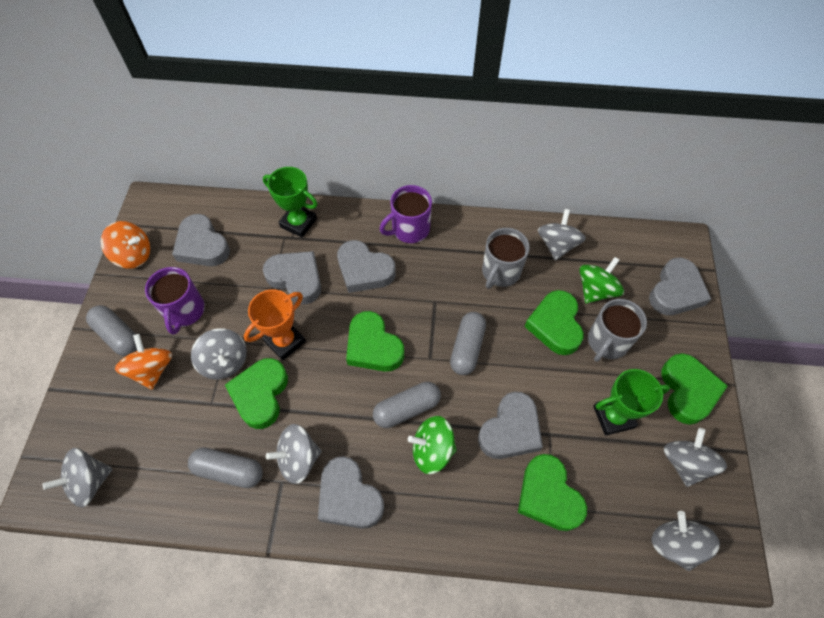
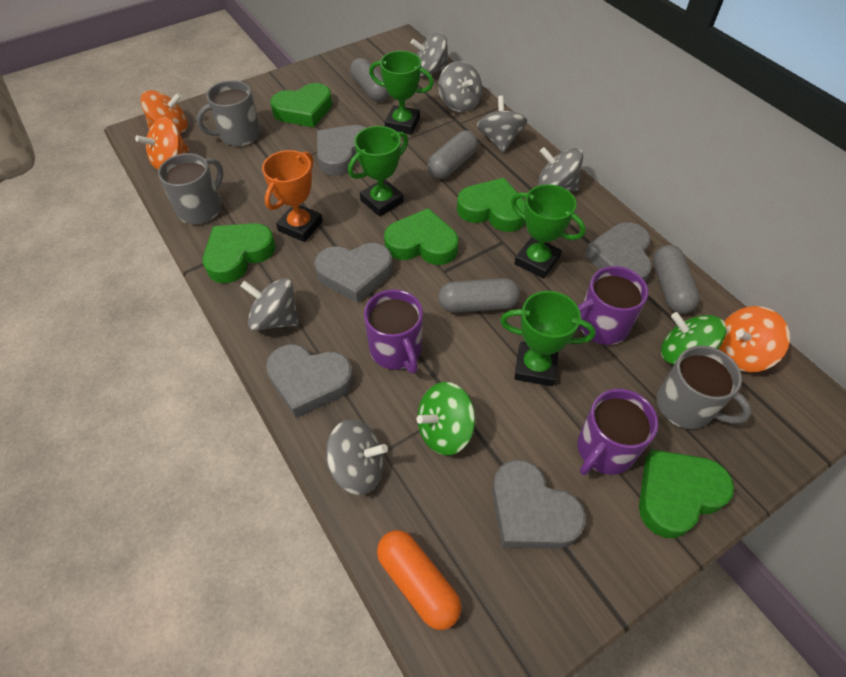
green trophy: [263,167,318,238] [593,369,670,436] = 2 -> [348,126,408,217] [369,51,434,135] [500,291,596,386] [511,184,586,278] = 4
grey heart: [172,214,230,266] [263,251,321,304] [318,456,384,529] [337,240,396,293] [478,392,543,459] [649,258,711,315] = 6 -> [266,344,354,418] [314,243,392,303] [317,125,366,176] [492,459,586,549] [585,222,652,282] = 5
grey mug: [482,228,530,289] [588,299,647,362] = 2 -> [158,153,223,224] [196,80,261,146] [657,346,752,429] = 3
orange capsule: none = 0 -> [377,530,461,630] = 1
orange spinning top: [101,221,150,269] [115,334,172,390] = 2 -> [135,117,189,170] [140,90,188,133] [719,306,790,372] = 3
purple mug: [145,267,205,335] [379,185,432,243] = 2 -> [364,289,423,374] [577,266,648,345] [577,389,658,475] = 3

